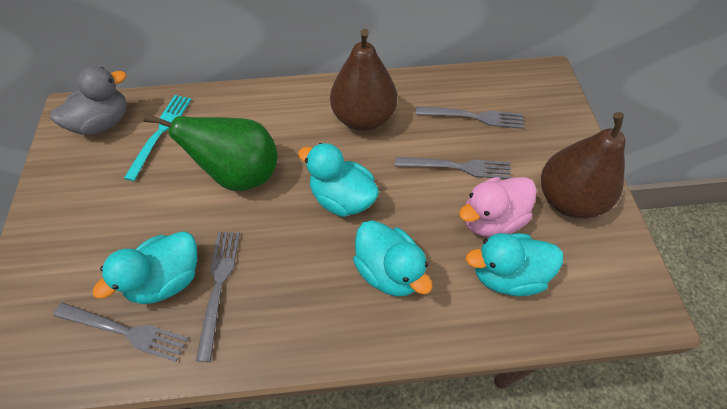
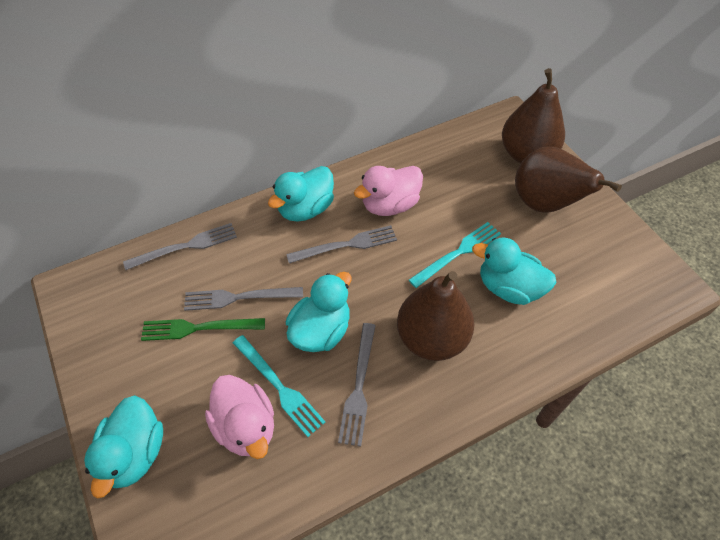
brown pear: [330,29,397,131] [541,112,625,218] = 2 -> [397,271,474,361] [502,68,565,163] [515,147,622,213] = 3
green fork: none = 0 -> [141,318,265,341] = 1
green pear: [144,114,278,191] = 1 -> none = 0
grey duck: [50,67,127,135] = 1 -> none = 0
pink duck: [459,177,537,237] = 1 -> [205,375,274,459] [354,166,423,216] = 2
turquoise fork: [124,95,192,181] = 1 -> [233,335,325,437] [409,222,501,288] = 2

